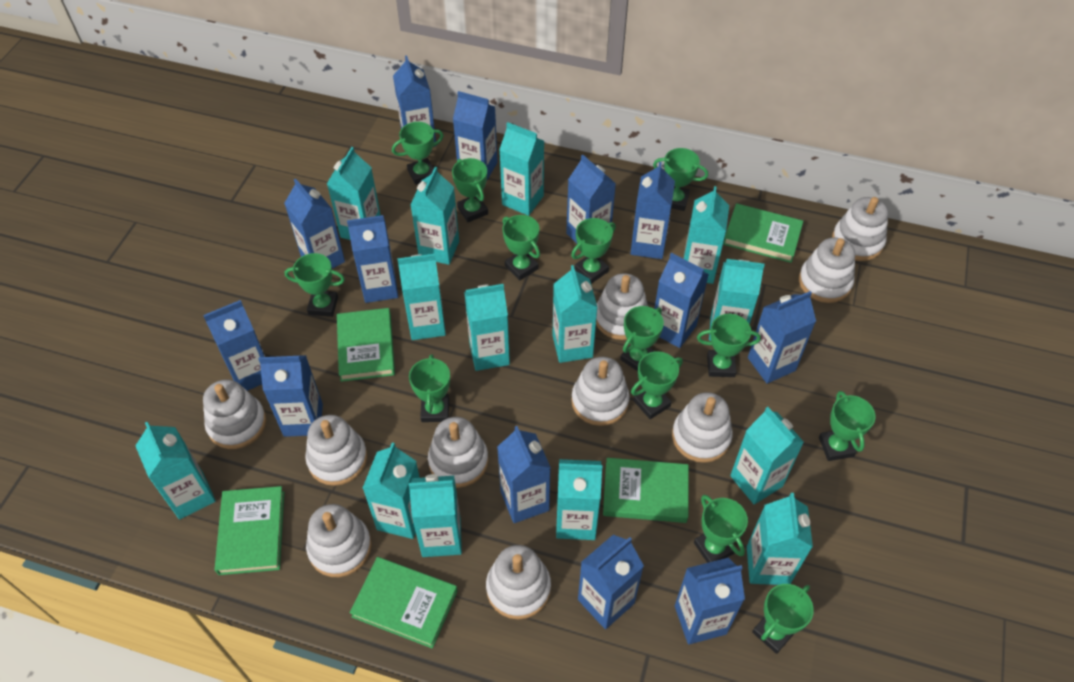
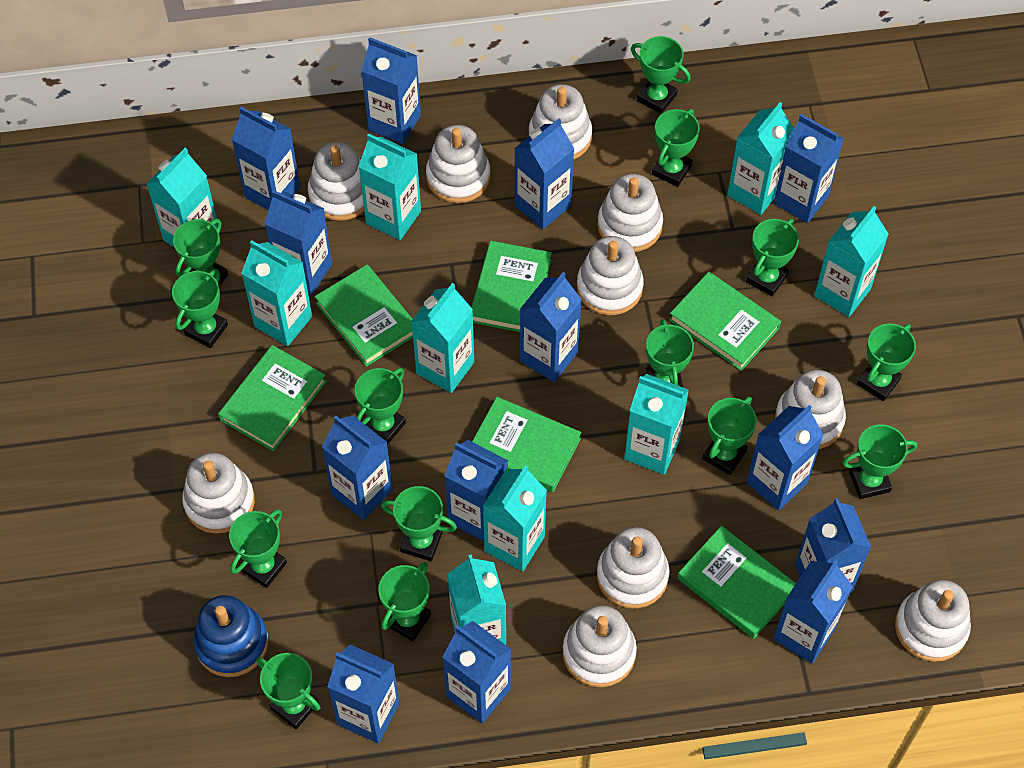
blue stacking toy: none = 0 -> [193,595,268,677] = 1
green book: [215,486,284,575] [337,308,395,382] [350,557,458,648] [603,458,689,523] [723,203,803,263] = 5 -> [218,345,327,451] [315,264,413,367] [471,241,552,332] [472,397,581,492] [669,272,781,371] [678,526,796,639] = 6
green trophy: [285,253,345,317] [392,122,444,185] [409,354,450,422] [452,158,488,222] [502,215,540,281] [571,218,616,284] [620,306,664,371] [631,351,683,419] [653,148,708,211] [694,495,748,563] [697,314,761,377] [752,584,814,654] [819,391,876,461] = 13 -> [172,269,228,348] [173,219,228,286] [229,509,287,588] [256,653,320,729] [355,368,406,445] [378,562,431,641] [381,486,457,561] [631,36,691,114] [646,319,694,387] [652,109,700,187] [702,397,757,475] [746,219,799,297] [842,424,917,499] [857,323,916,401] = 14
turquoise carton: [135,422,216,519] [327,147,381,240] [363,442,420,539] [397,254,446,340] [409,474,462,557] [410,167,459,265] [464,284,510,371] [499,122,544,216] [553,265,598,363] [556,459,602,540] [683,186,729,284] [709,259,765,341] [730,407,804,504] [747,493,813,585] = 14 -> [146,148,220,248] [241,240,312,346] [359,133,421,240] [411,283,474,393] [447,554,506,645] [483,465,547,572] [624,374,689,475] [727,102,794,215] [814,206,889,317] = 9

